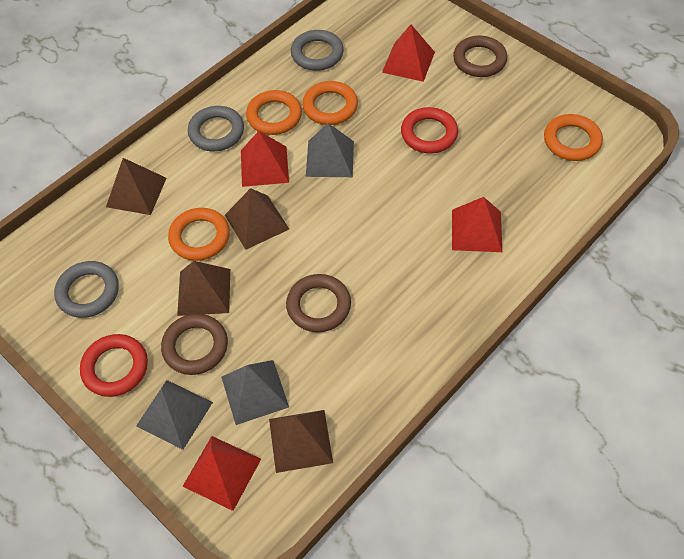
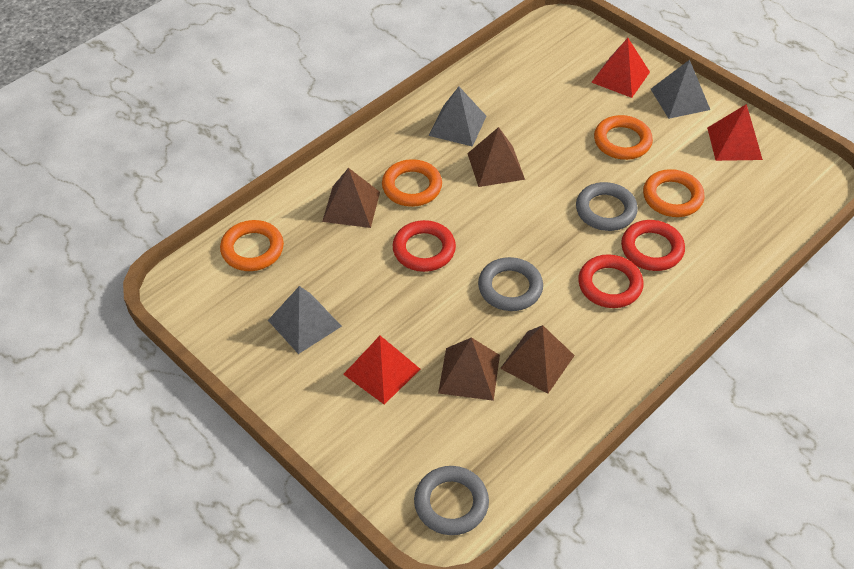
brown ring: [161,314,228,375] [286,274,351,332] [453,35,507,77] = 3 -> none = 0
red pyramid: [183,436,261,511] [241,131,289,187] [382,24,435,82] [452,197,502,252] = 4 -> [343,336,420,405] [591,38,650,98] [707,104,763,161] = 3
red ring: [80,334,148,397] [401,107,458,154] = 2 -> [393,220,456,272] [578,254,644,308] [621,220,685,271] = 3

